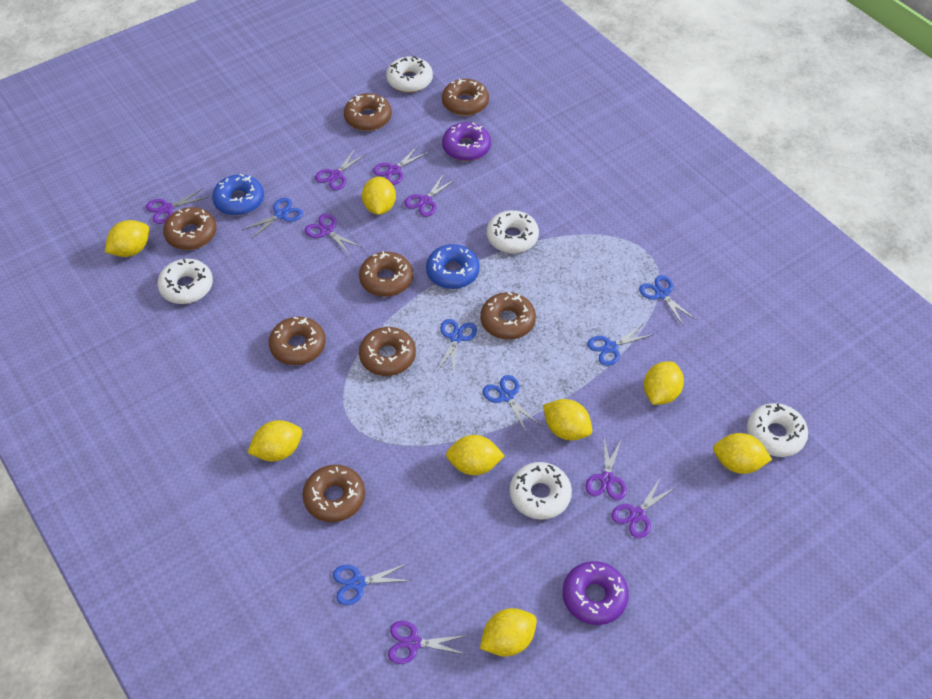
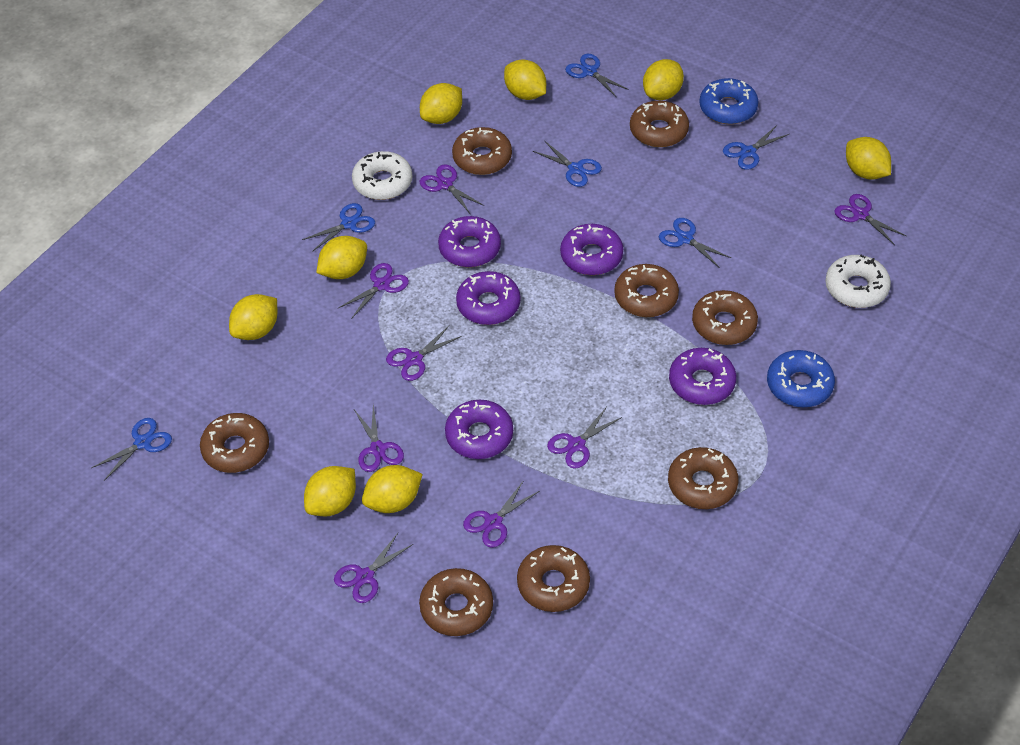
purple donut: [442,122,491,161] [562,561,629,625] = 2 -> [438,216,501,267] [445,400,513,459] [456,271,521,325] [560,224,623,275] [669,348,736,405] = 5
white donut: [157,259,213,304] [386,56,433,92] [487,210,539,253] [510,462,572,519] [747,403,808,457] = 5 -> [352,151,413,200] [825,255,891,308] = 2

